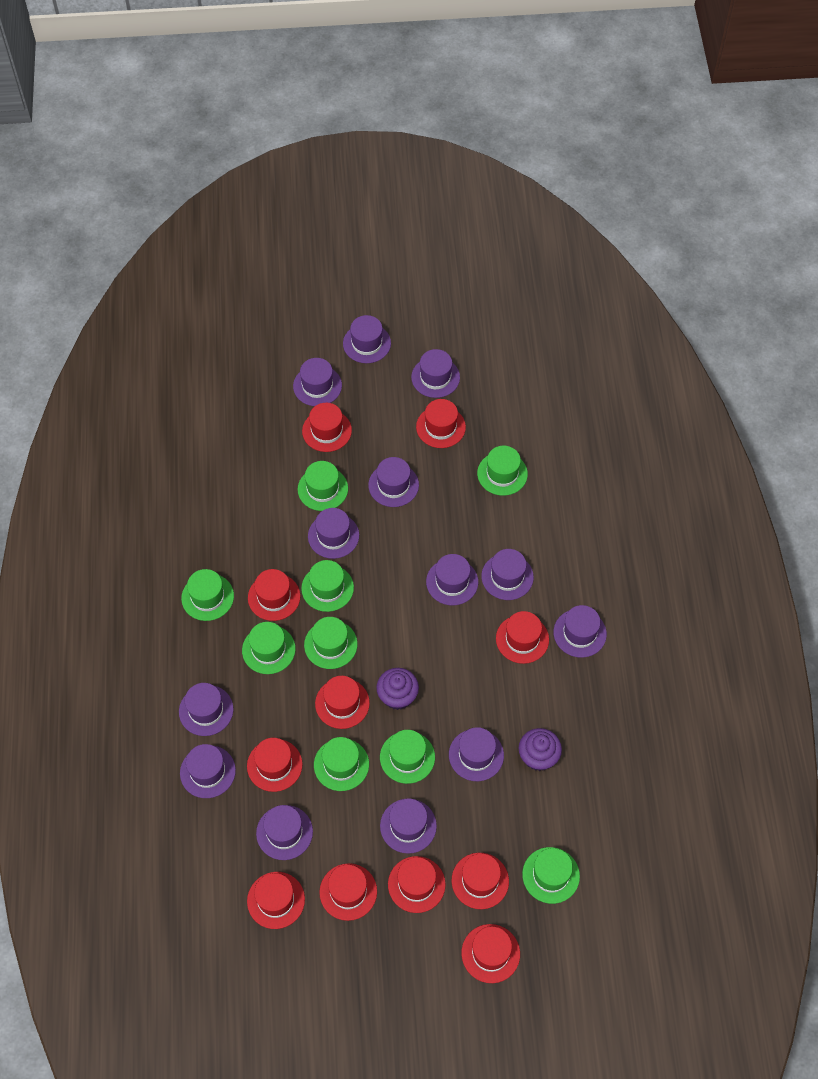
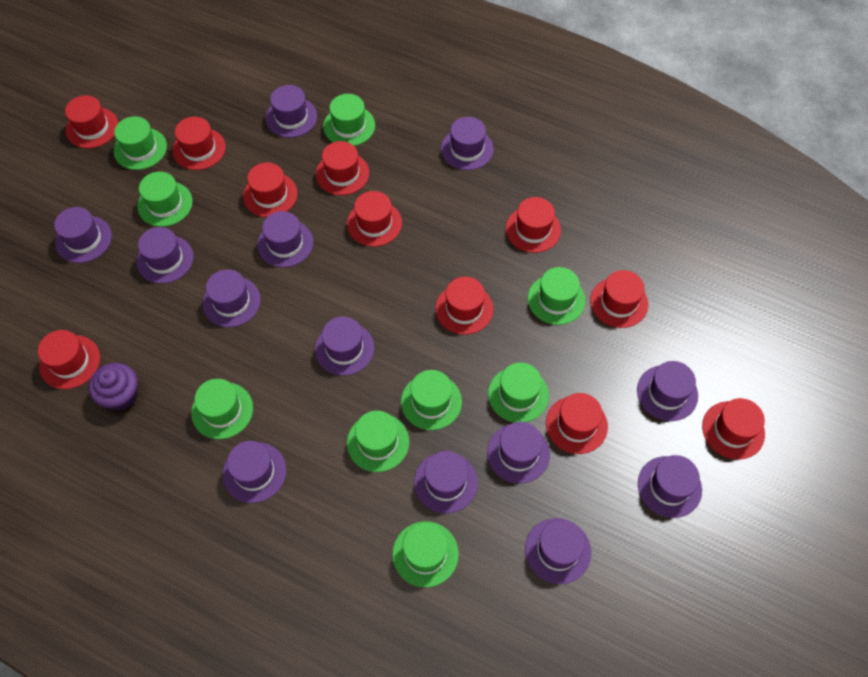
purple cupcake: [376,668,419,710] [519,728,562,771] = 2 -> [89,363,138,410] = 1

